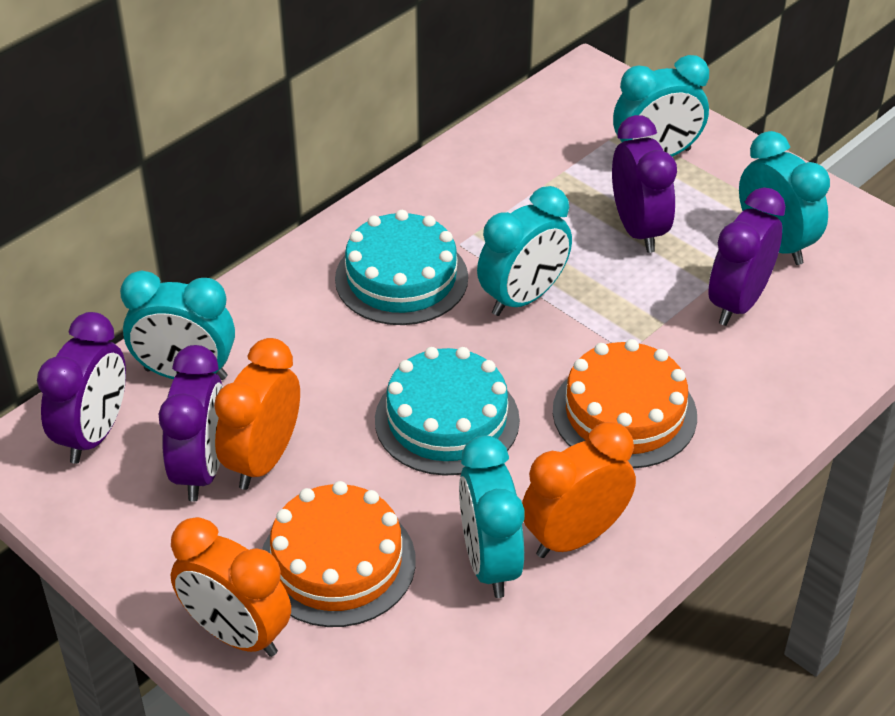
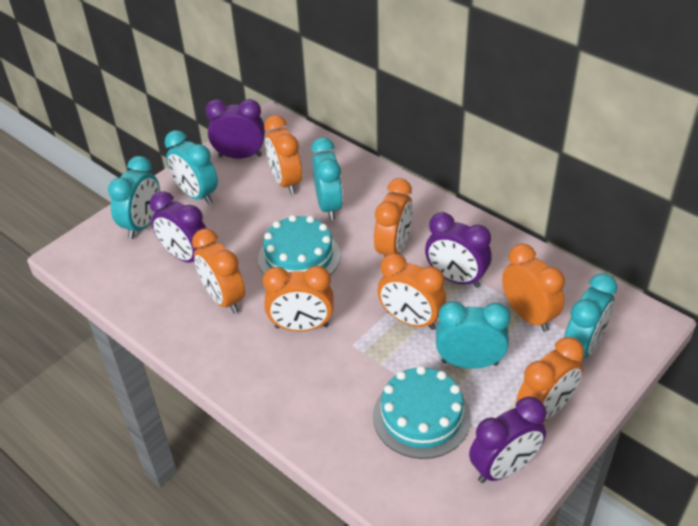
orange cake: [262,481,416,627] [553,339,697,468] = 2 -> none = 0
orange clock: [171,517,291,657] [214,338,300,490] [522,422,636,558] = 3 -> [192,228,245,314] [263,266,334,332] [264,115,302,195] [374,178,413,257] [377,253,446,330] [502,244,565,332] [516,337,584,421] = 7

